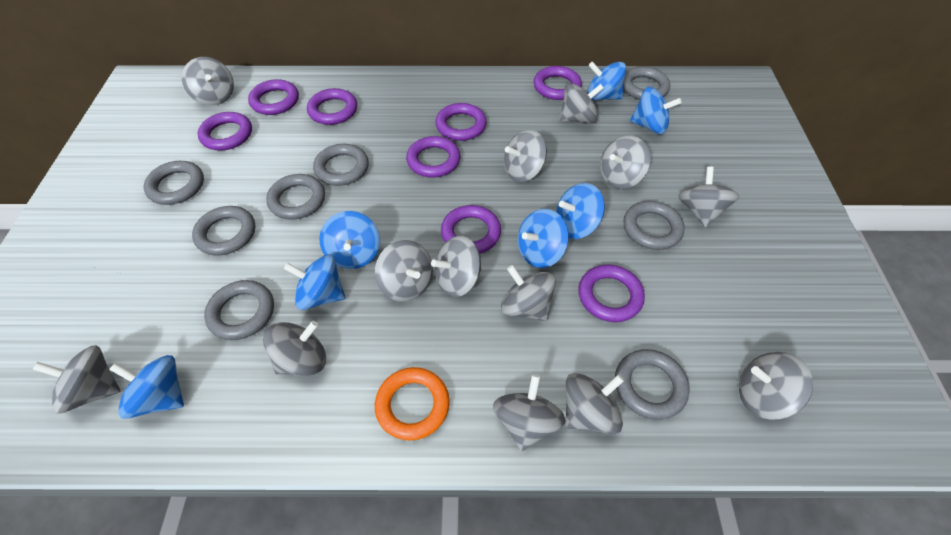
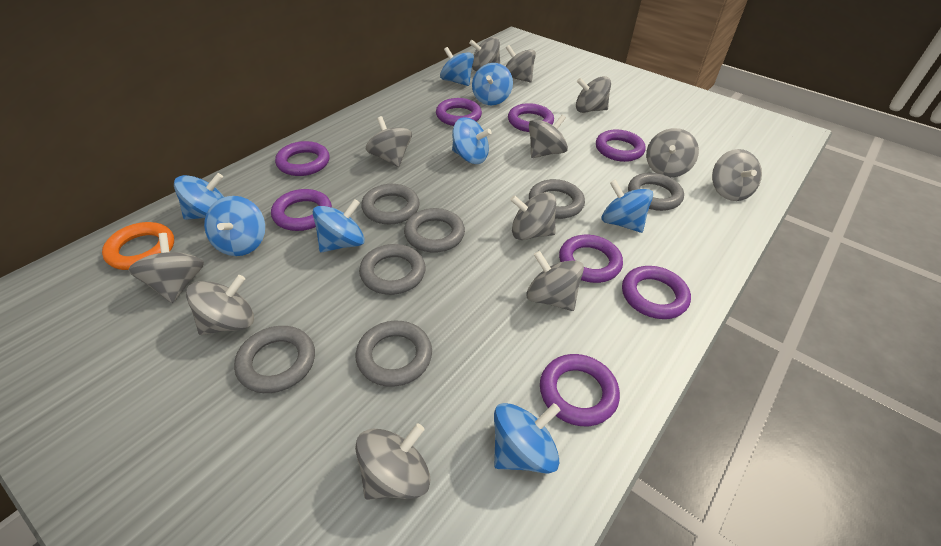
blue spinning top: [109,355,184,419] [284,255,345,310] [319,211,380,269] [518,209,569,268] [556,183,605,239] [587,62,626,100] [630,87,682,134] = 7 -> [174,173,224,220] [204,196,265,256] [313,199,365,252] [440,47,474,86] [452,117,492,164] [472,63,513,105] [494,403,560,474] [602,180,653,233] = 8
grey ring: [144,161,204,205] [192,206,255,256] [204,280,274,340] [266,174,325,220] [313,144,369,186] [615,349,690,420] [623,67,670,100] [623,201,685,250] = 8 -> [234,326,315,393] [355,321,432,387] [359,244,426,295] [361,184,420,225] [404,208,465,253] [529,179,585,219] [628,173,684,211] = 7
grey spinning top: [33,345,120,414] [182,57,234,105] [263,321,326,376] [375,240,433,301] [431,236,481,297] [493,374,566,451] [501,265,556,321] [504,130,547,182] [560,83,604,123] [565,373,624,434] [600,135,651,189] [678,167,739,228] [739,352,813,420] = 13 -> [128,233,204,303] [186,275,254,335] [355,423,430,500] [366,116,412,167] [469,37,500,71] [505,45,536,82] [510,192,556,240] [527,251,584,311] [529,115,568,158] [576,76,611,113] [646,128,699,177] [712,149,762,201] = 12

